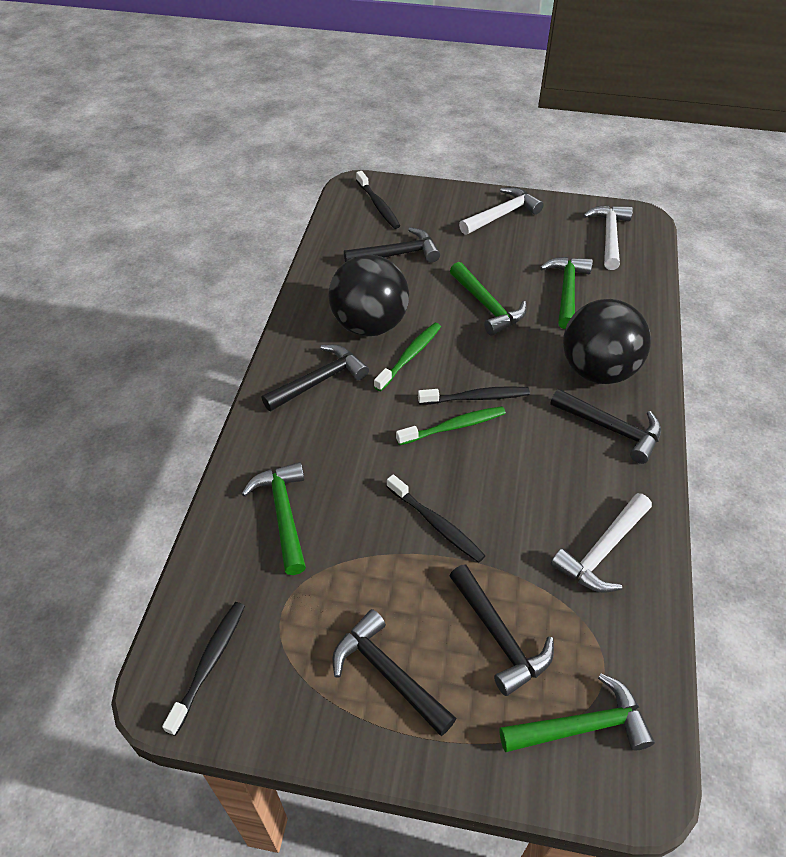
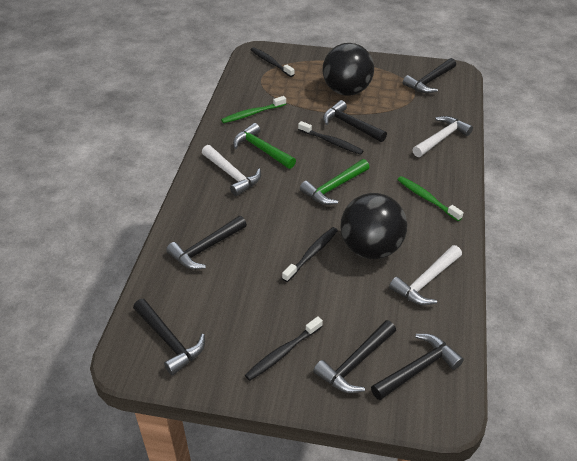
black hammer: [262,344,369,411] [332,609,456,736] [344,227,440,262] [449,564,554,696] [550,389,661,464] = 5 -> [133,299,205,375] [166,216,247,270] [313,320,396,393] [323,100,387,142] [371,334,464,400] [403,58,456,93] = 6
green hammer: [241,462,306,575] [450,262,527,336] [499,674,655,752] [540,257,593,329] = 4 -> [233,123,296,169] [300,159,369,205] = 2

